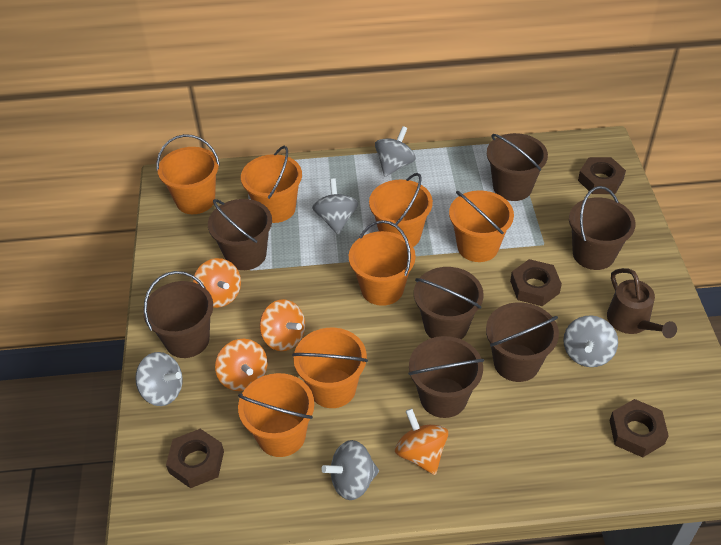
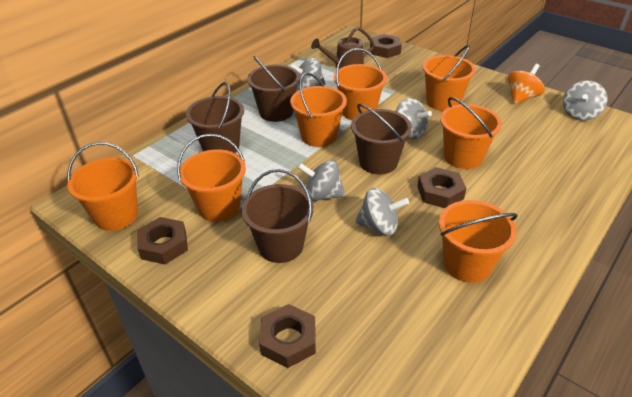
brown bucket: [143,271,213,358] [208,199,272,270] [408,336,484,418] [414,267,484,339] [486,302,559,382] [487,133,548,201] [569,186,636,270] = 7 -> [186,82,244,153] [241,169,314,263] [247,56,300,122] [351,104,412,174] = 4
orange spinning top: [193,258,241,308] [215,339,267,391] [260,299,305,351] [395,408,448,475] = 4 -> [508,64,545,104] = 1

